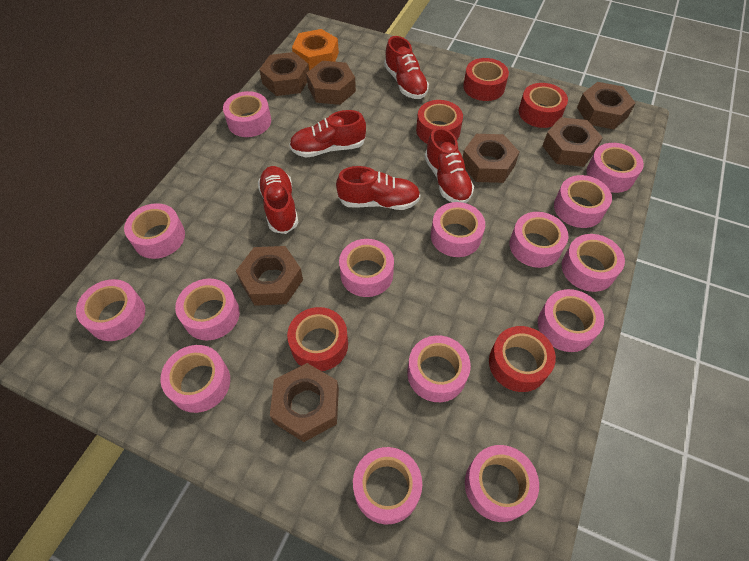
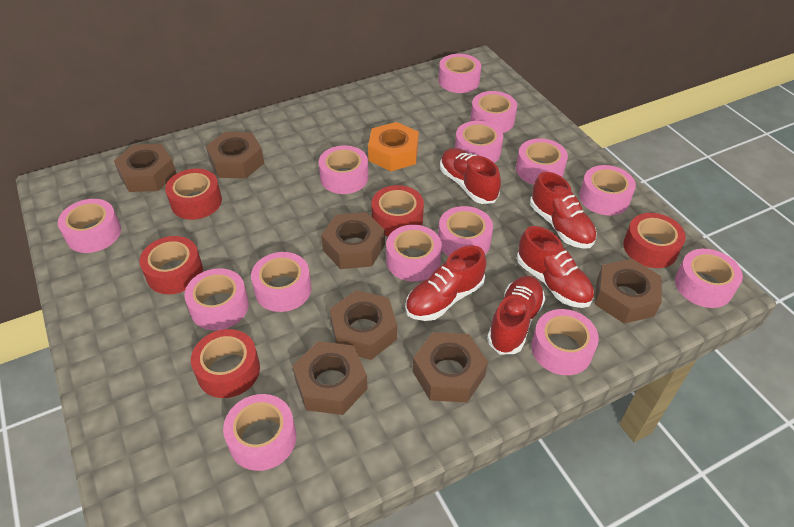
pink tape: [76,279,145,341] [124,203,185,259] [160,345,230,413] [175,279,240,340] [223,91,271,137] [339,239,394,297] [353,447,422,524] [407,335,471,402] [431,202,485,257] [465,445,539,522] [509,212,568,268] [538,289,604,352] [554,175,612,228] [562,234,625,292] [586,143,644,193] = 15 -> [58,199,121,253] [184,268,249,330] [223,394,296,471] [251,252,312,312] [319,145,368,194] [386,225,442,282] [438,54,481,93] [438,206,493,256] [455,121,503,163] [470,91,517,133] [516,138,568,185] [531,309,599,375] [579,165,636,216] [675,249,743,308] = 14

